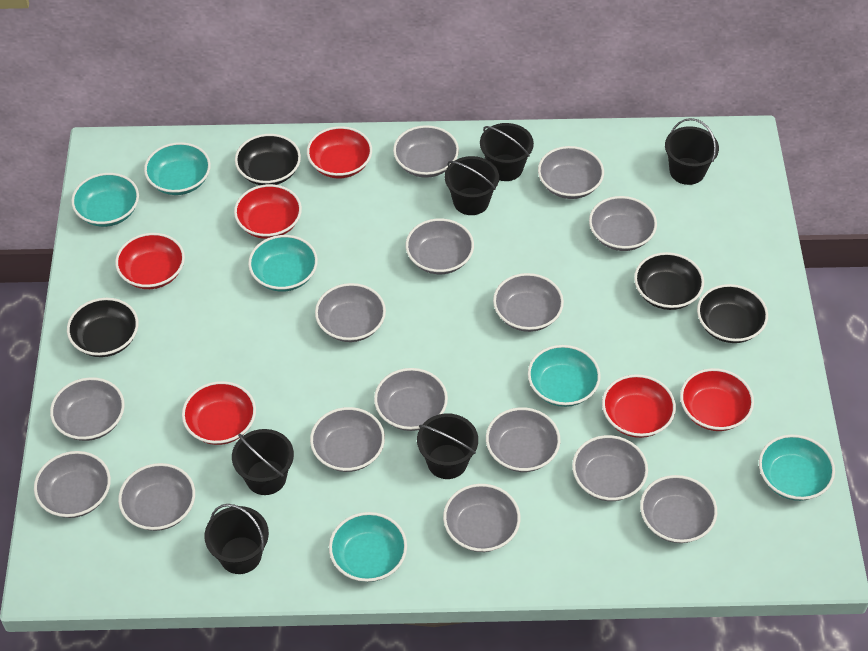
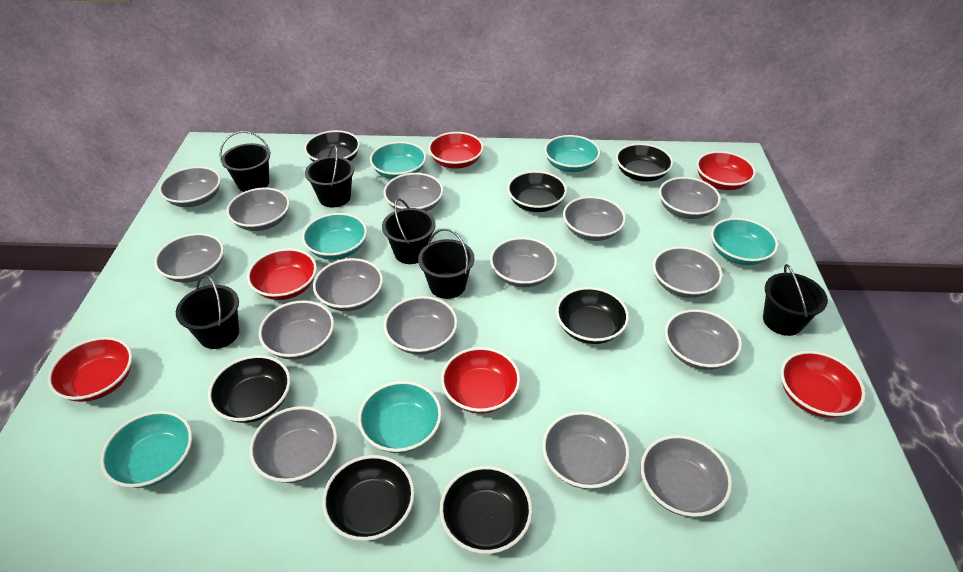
black bowl: [67,298,138,357] [235,134,301,185] [634,252,704,310] [697,284,768,343] = 4 -> [208,355,291,423] [304,130,360,161] [322,455,415,541] [439,466,533,554] [507,171,567,212] [556,287,629,344] [616,143,673,182] = 7

